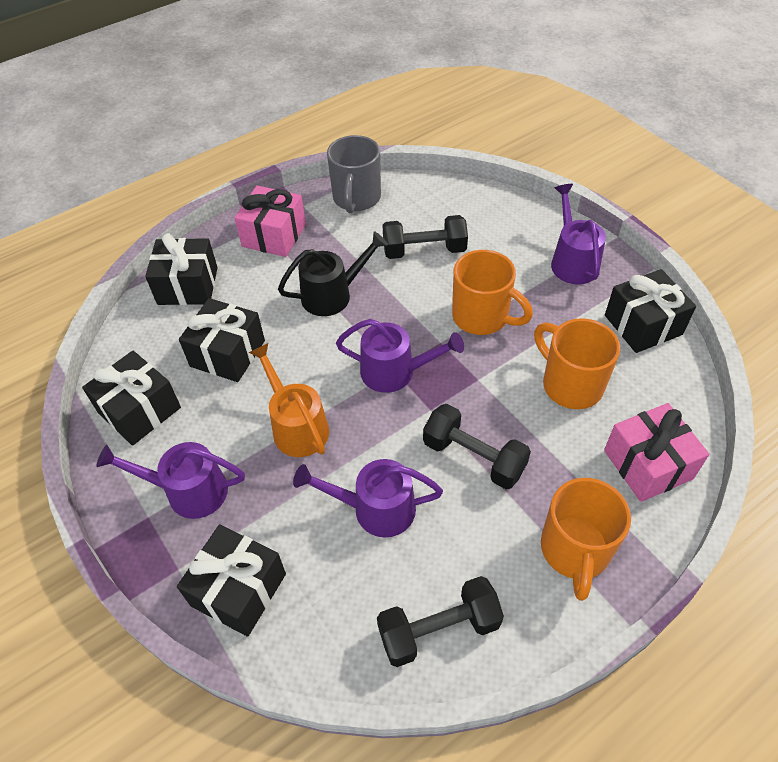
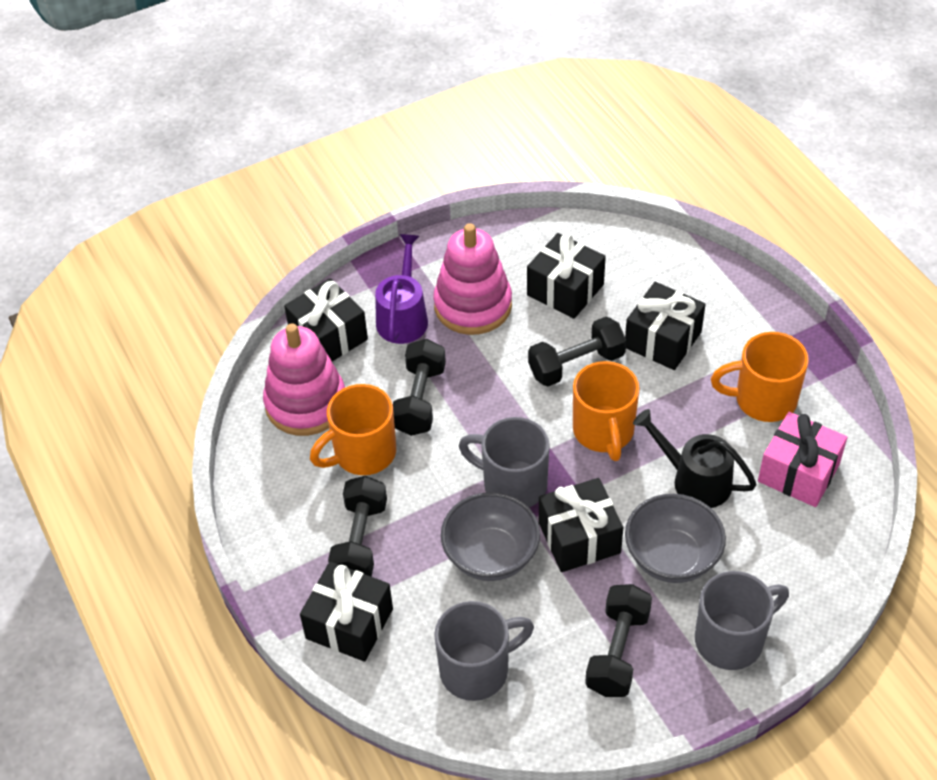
black dumbbell: [377,576,504,667] [382,215,468,259] [423,404,531,489] = 3 -> [328,476,387,577] [393,339,446,436] [528,317,626,386] [585,584,652,697] = 4
grey bowl: none = 0 -> [441,492,540,581] [625,494,726,583] = 2
grey mug: [327,135,381,213] = 1 -> [434,601,534,701] [459,417,550,507] [695,571,789,670] = 3
orange watering can: [249,343,329,457] = 1 -> none = 0
pink gift: [234,186,306,257] [604,403,710,502] = 2 -> [758,412,847,507] = 1
pink stacking toy: none = 0 -> [263,323,345,436] [433,223,512,335] = 2
purple watering can: [96,442,245,519] [293,459,443,537] [336,319,464,393] [551,184,606,284] = 4 -> [375,234,428,344] = 1

